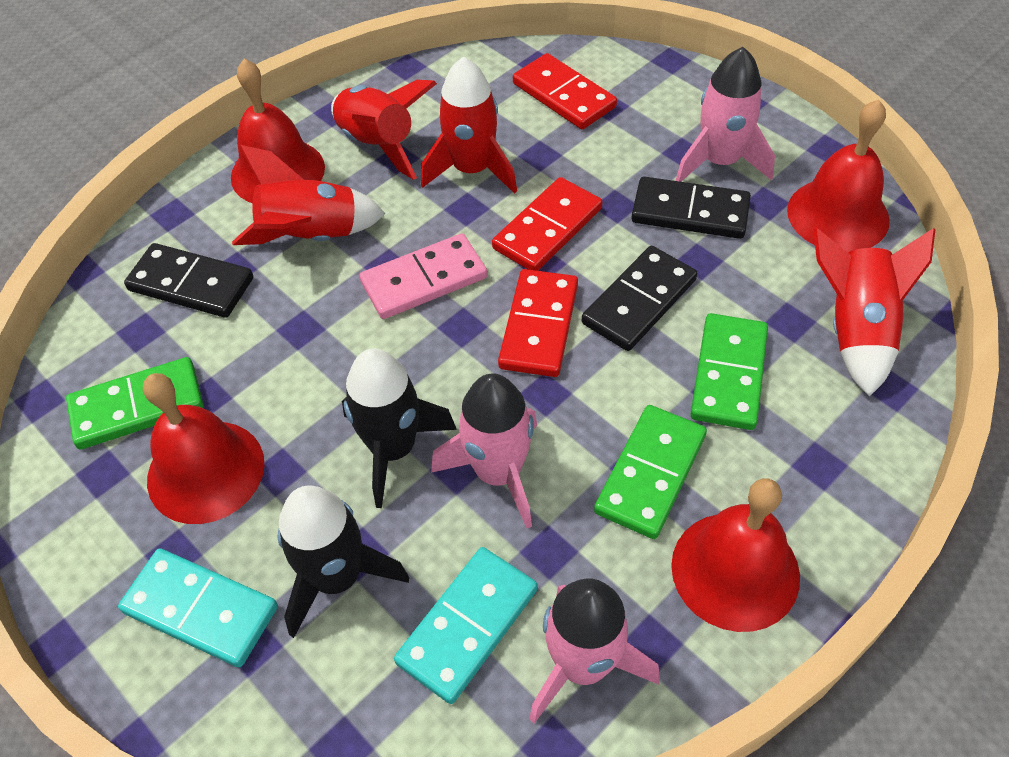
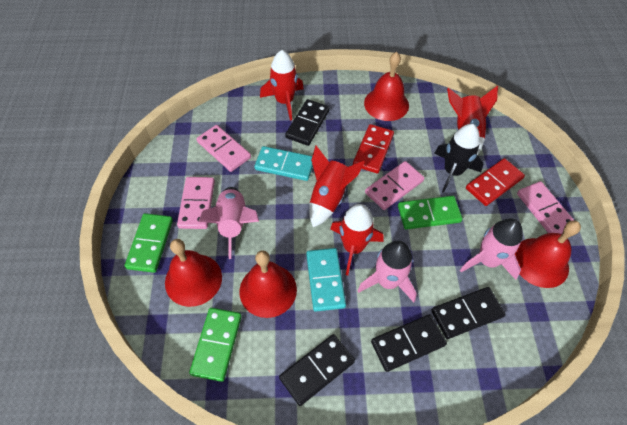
black domino: [124,243,253,318] [582,246,697,351] [631,177,751,239] = 3 -> [279,334,355,406] [285,99,330,146] [371,314,447,372] [431,287,506,339] = 4
black rocket: [278,486,409,638] [342,349,457,508] = 2 -> [434,124,483,193] = 1
pink domino: [360,233,487,319] = 1 -> [177,177,215,229] [196,125,251,172] [365,161,424,210] [517,181,574,234] = 4
red domino: [492,177,602,271] [498,269,578,377] [513,53,617,129] = 3 -> [353,124,394,173] [466,158,525,206] = 2

